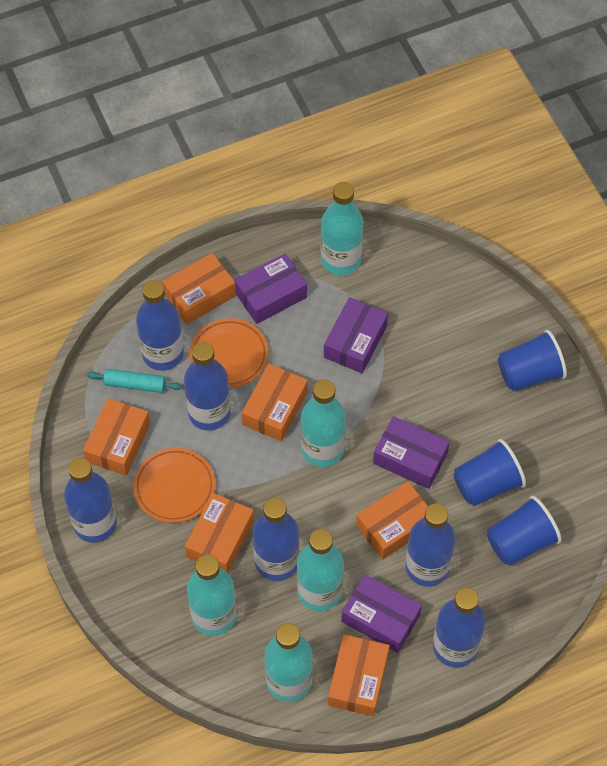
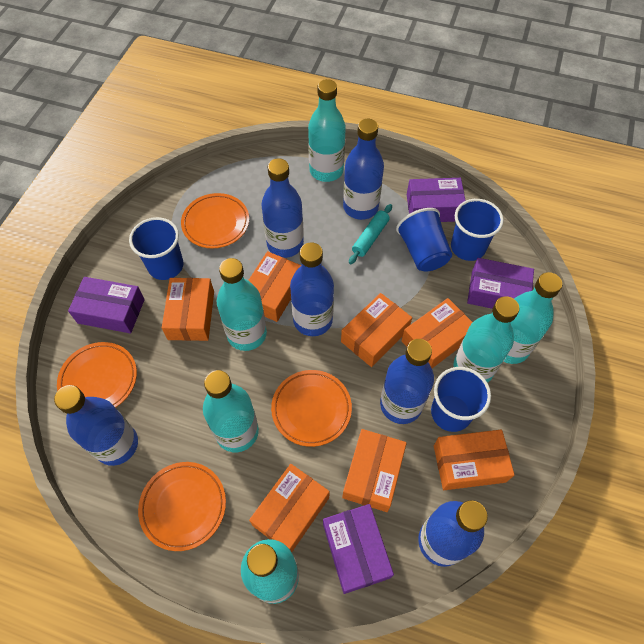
blue cup: [453,439,526,506] [487,496,562,566] [498,330,567,391] = 3 -> [129,217,184,280] [396,208,452,272] [431,367,491,432] [451,199,504,261] = 4
orange box: [83,398,150,476] [162,253,236,324] [185,493,254,573] [242,364,308,442] [328,634,389,716] [356,481,428,560] = 6 -> [162,278,214,341] [248,251,301,322] [249,464,330,552] [341,293,412,367] [342,429,407,512] [401,298,473,368] [434,429,514,490] = 7
orange plate: [133,448,215,523] [190,318,268,388] = 2 -> [57,342,137,408] [138,462,226,551] [181,193,249,248] [271,370,352,447] = 4
turquoise bottle: [187,554,237,636] [265,623,313,702] [297,529,344,611] [301,379,346,467] [321,182,363,275] = 5 -> [203,370,259,452] [217,258,267,351] [241,539,299,604] [308,79,346,182] [453,296,520,383] [504,272,562,364] = 6

